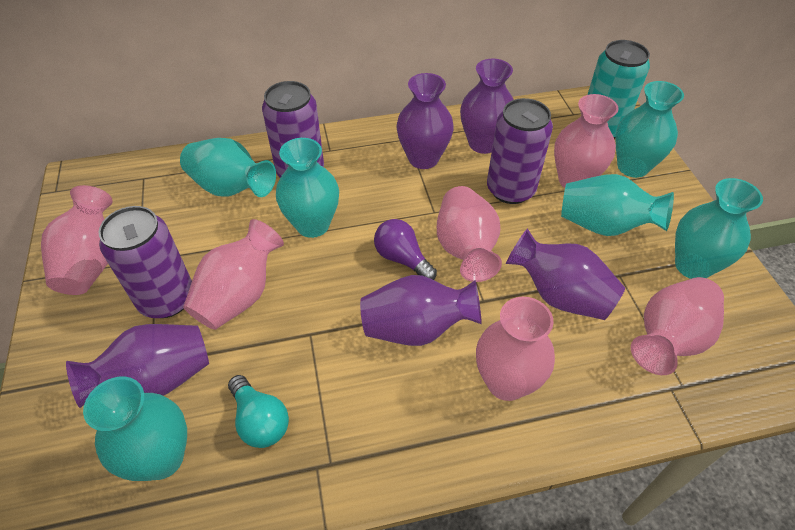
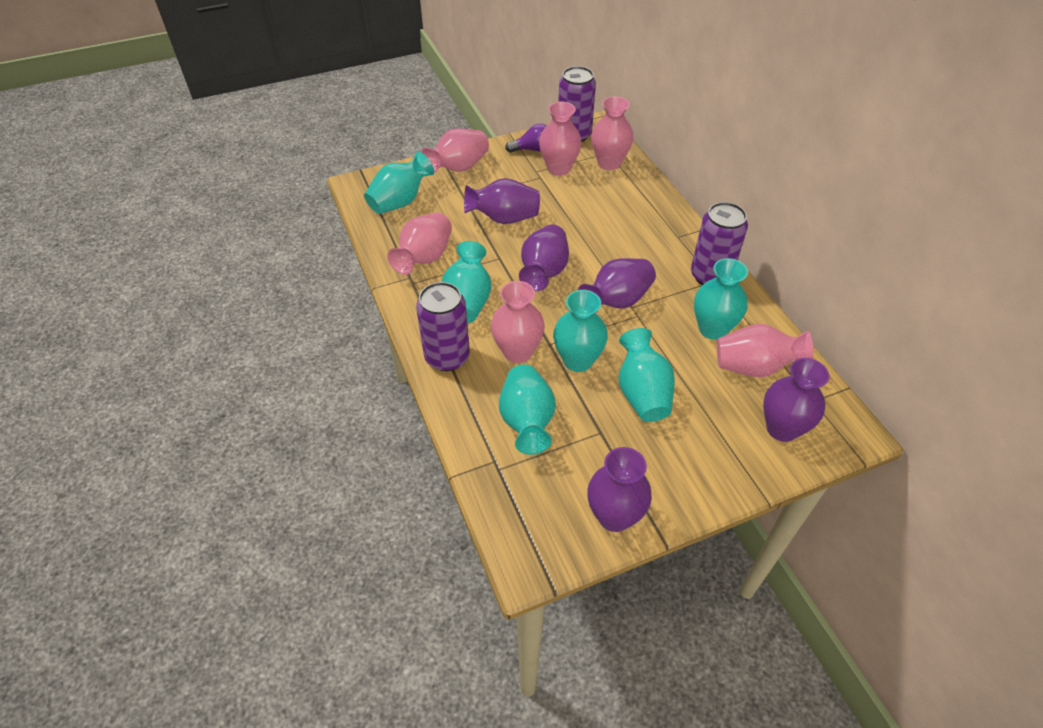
turquoise can: [588,40,650,139] = 1 -> none = 0
turquoise light bulb: [228,375,289,448] = 1 -> none = 0

